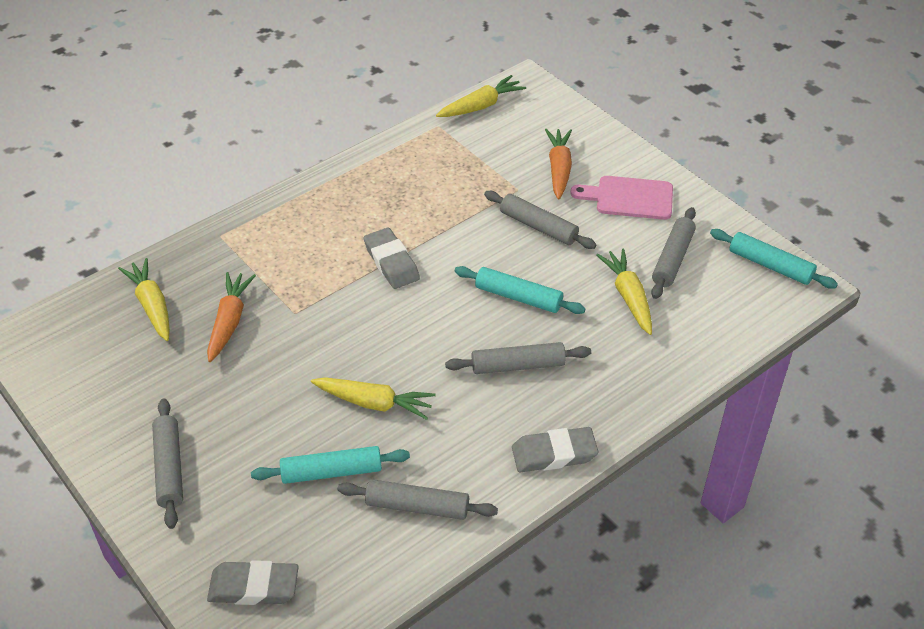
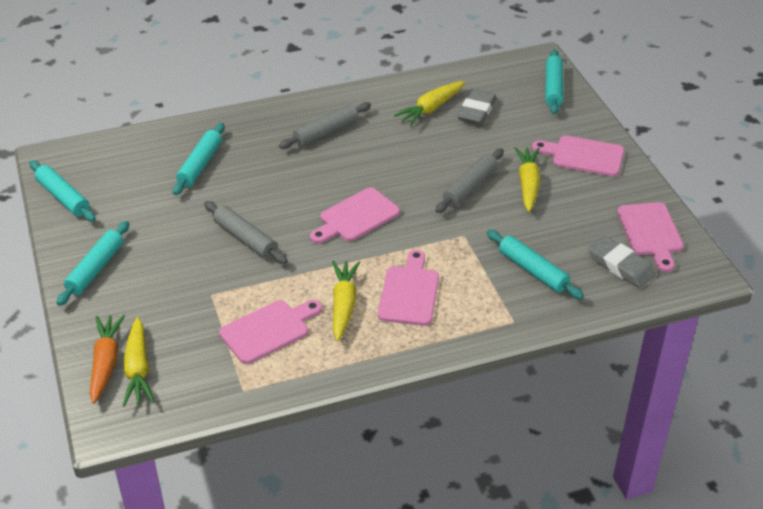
grey eraser: [207,560,299,605] [364,228,420,289] [512,427,598,472] = 3 -> [457,89,497,125] [589,236,656,288] = 2
grey rolling pin: [152,398,183,529] [338,479,498,520] [445,342,591,374] [484,191,596,249] [651,207,696,299] = 5 -> [204,201,288,264] [279,102,371,149] [435,148,504,213] = 3
orange carrot: [207,272,256,362] [545,129,572,199] = 2 -> [90,315,125,404] = 1
pink cutting board: [570,176,673,220] = 1 -> [219,300,322,364] [310,187,400,244] [378,250,439,326] [532,136,624,176] [617,202,684,272] = 5
turquoise rolling pin: [251,446,410,484] [455,266,586,314] [710,229,838,288] = 3 -> [30,161,96,222] [56,221,129,306] [173,123,225,195] [487,230,584,299] [546,49,563,114] = 5

